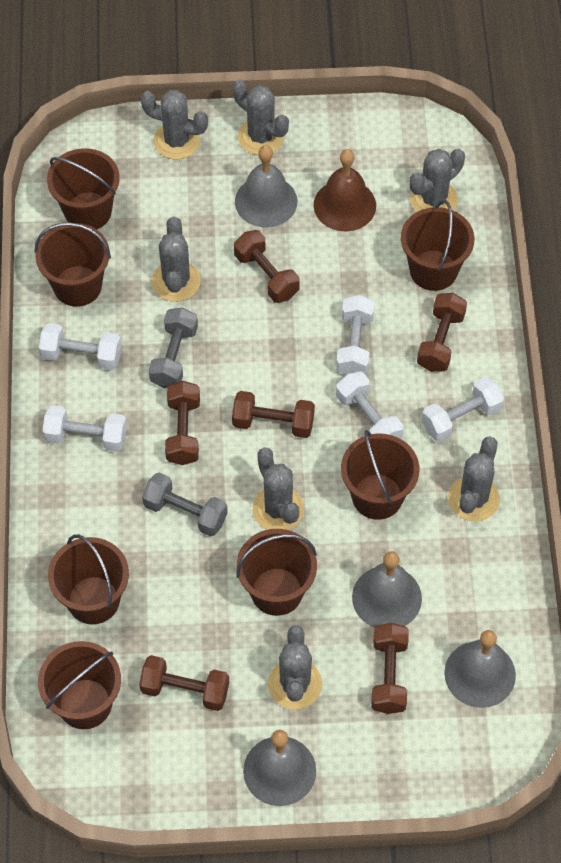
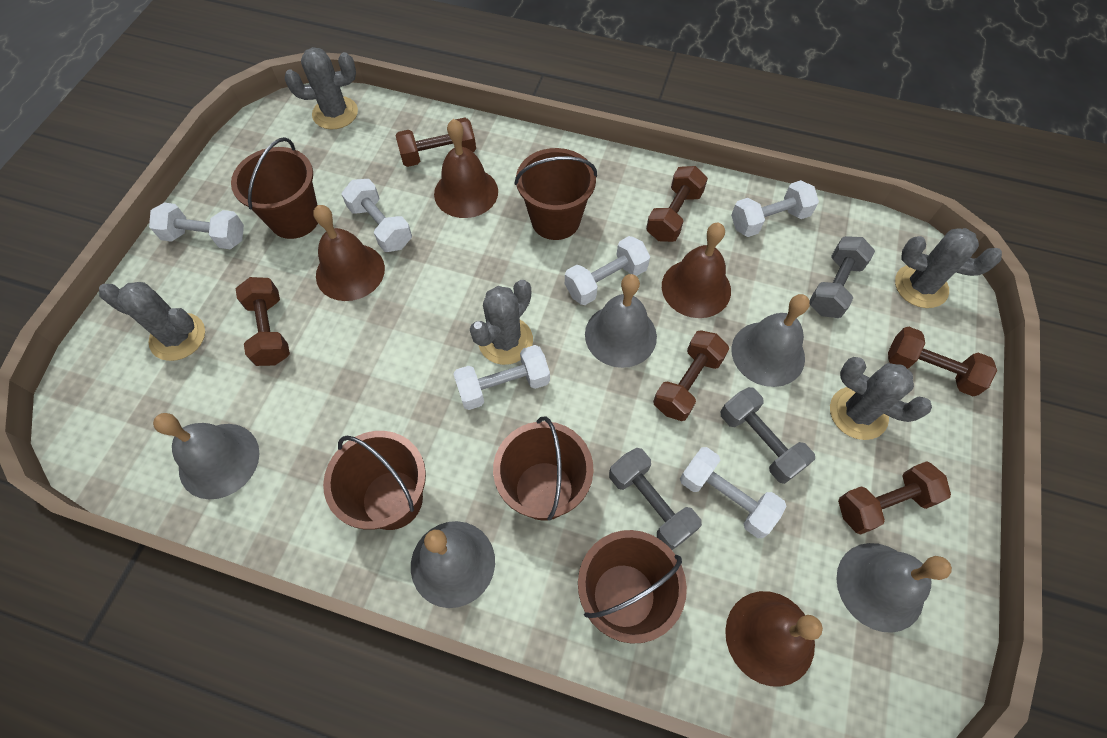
brown bell: [314,149,376,231] = 1 -> [313,205,385,301] [434,119,498,218] [662,223,731,318] [725,591,823,687] = 4
brown bucket: [34,223,111,307] [38,641,121,729] [47,148,120,229] [48,534,129,624] [236,529,317,616] [341,430,419,520] [401,200,475,291] = 7 -> [231,137,318,239] [323,431,426,530] [493,417,594,521] [515,148,597,240] [578,530,687,644] = 5
grey bell: [235,145,297,228] [243,730,316,806] [352,551,422,628] [444,630,516,708] = 4 -> [153,413,260,499] [411,521,495,608] [585,274,657,368] [731,294,810,387] [836,543,952,633] = 5
grey cactus: [141,90,208,160] [152,217,201,302] [232,79,289,155] [252,448,304,530] [268,626,322,709] [409,149,465,212] [448,436,500,521] = 7 -> [99,282,205,361] [285,47,358,129] [470,280,533,365] [830,357,932,440] [895,228,1002,308] = 5
grey dumbbell: [142,472,228,536] [149,308,198,388] = 2 -> [609,448,702,550] [721,387,815,484] [810,236,875,318] = 3
white dumbbell: [39,323,122,370] [42,405,127,452] [336,295,374,375] [336,371,403,439] [422,377,504,442] = 5 -> [149,203,244,249] [341,179,412,252] [453,345,550,410] [565,236,650,305] [680,447,787,538] [731,180,819,237] = 6

